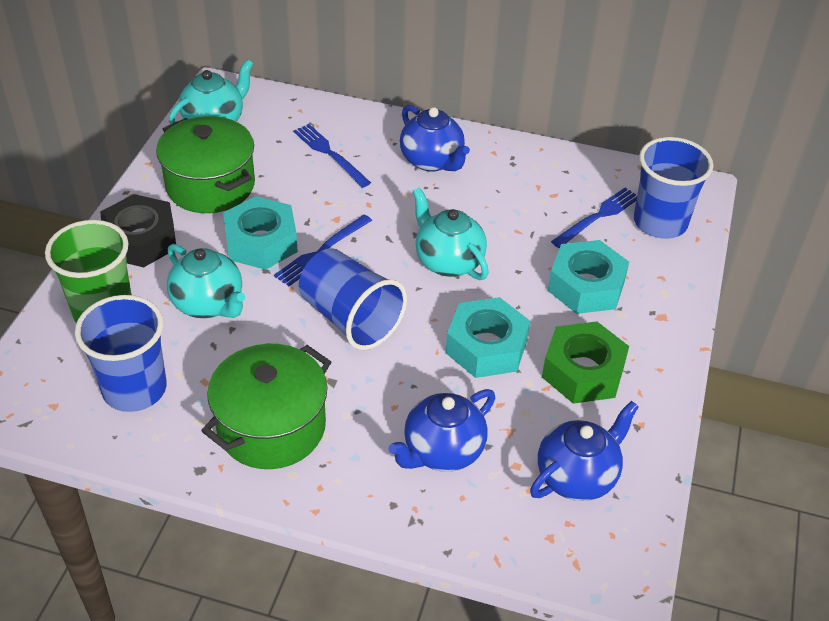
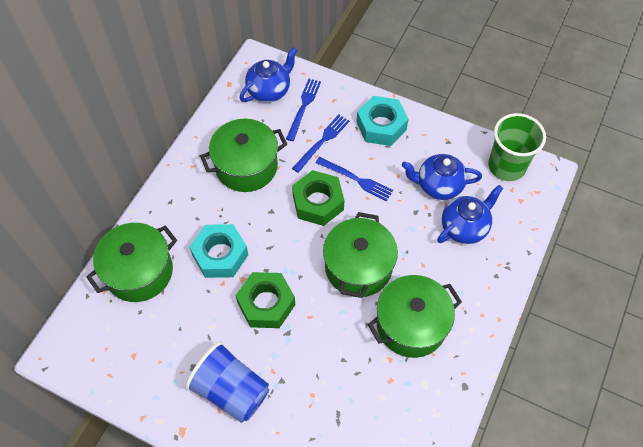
black nut: [100,194,176,267] = 1 -> none = 0
blue cup: [75,295,167,412] [299,248,407,350] [634,137,713,239] = 3 -> [185,341,269,423] = 1
green nut: [542,321,629,404] = 1 -> [236,272,295,328] [292,170,344,226] = 2
green pot: [156,116,255,213] [201,344,331,469] = 2 -> [86,223,177,302] [200,119,287,192] [323,212,398,298] [368,275,462,358] = 4
turquoise nut: [223,196,298,270] [446,297,530,378] [548,240,629,314] = 3 -> [190,224,248,278] [356,96,408,146] = 2
turquoise teapot: [167,244,245,318] [169,59,254,125] [413,187,489,280] = 3 -> none = 0

